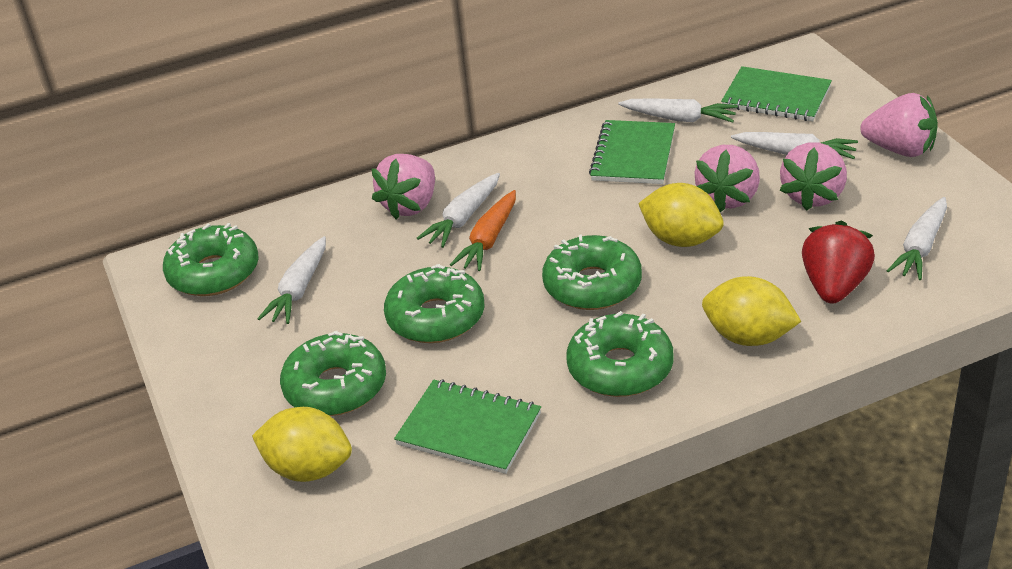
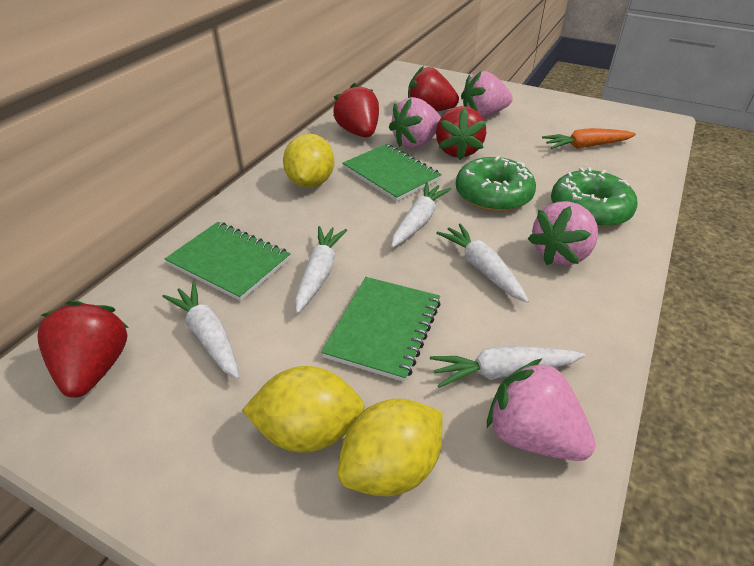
green donut: [163,223,259,296] [280,331,386,416] [384,264,485,343] [542,234,642,310] [566,311,674,397] = 5 -> [456,156,536,212] [551,167,637,228] = 2
red strawberry: [802,221,875,304] = 1 -> [37,300,129,398] [333,83,379,137] [408,66,459,111] [436,106,486,160] = 4

